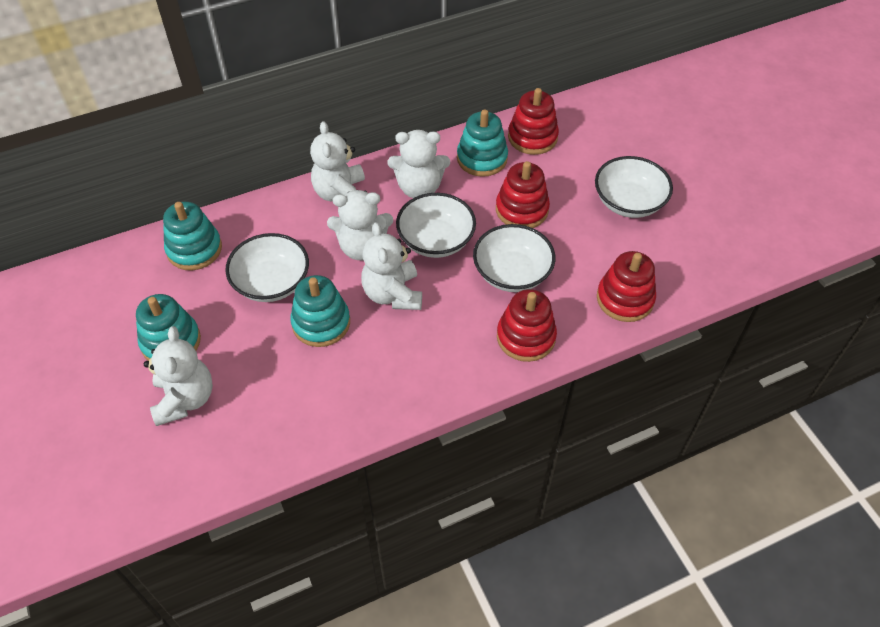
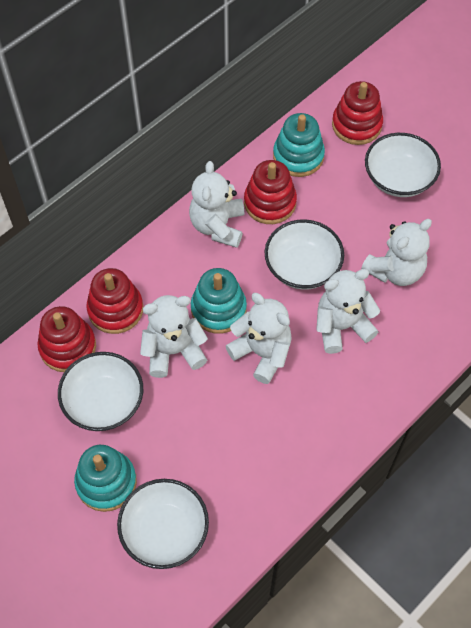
turquoise stacking toy: [136,294,201,361] [163,202,222,270] [290,275,350,347] [457,109,508,177] = 4 -> [74,445,137,512] [191,268,247,334] [273,113,325,177] = 3

